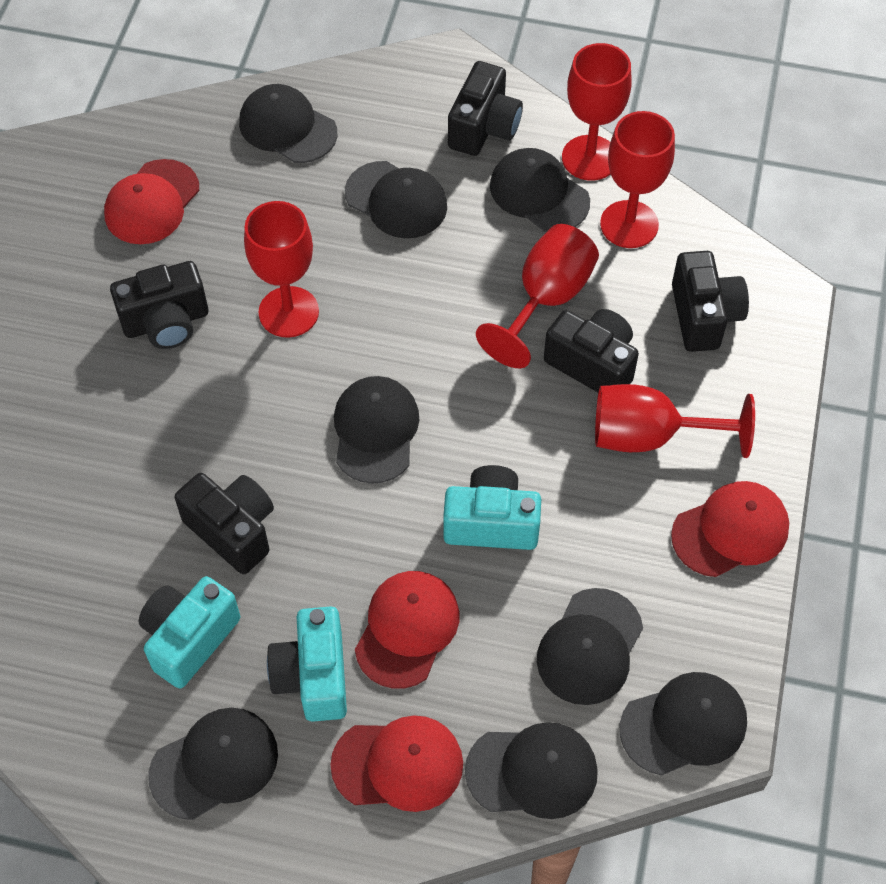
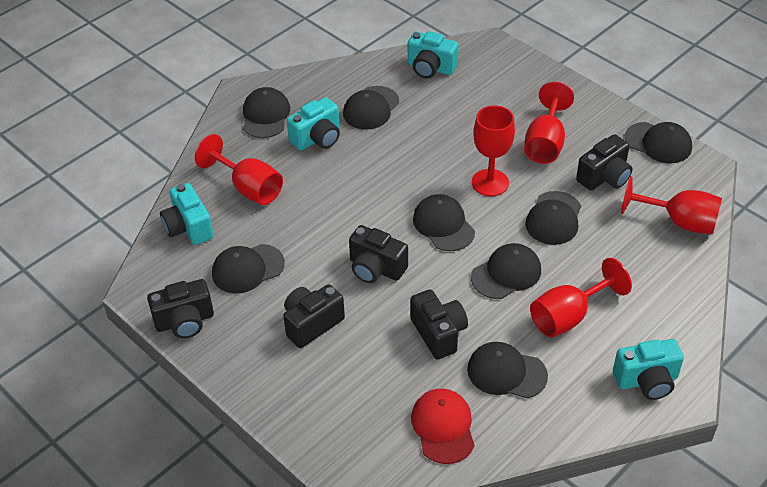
red cap: [104,159,199,244] [330,716,463,812] [355,571,459,689] [671,481,789,577] = 4 -> [411,389,474,464] = 1
turquoise camera: [139,576,240,689] [267,607,347,722] [443,465,541,550] = 3 -> [160,183,214,245] [287,97,340,150] [408,31,459,78] [613,339,684,400] = 4

